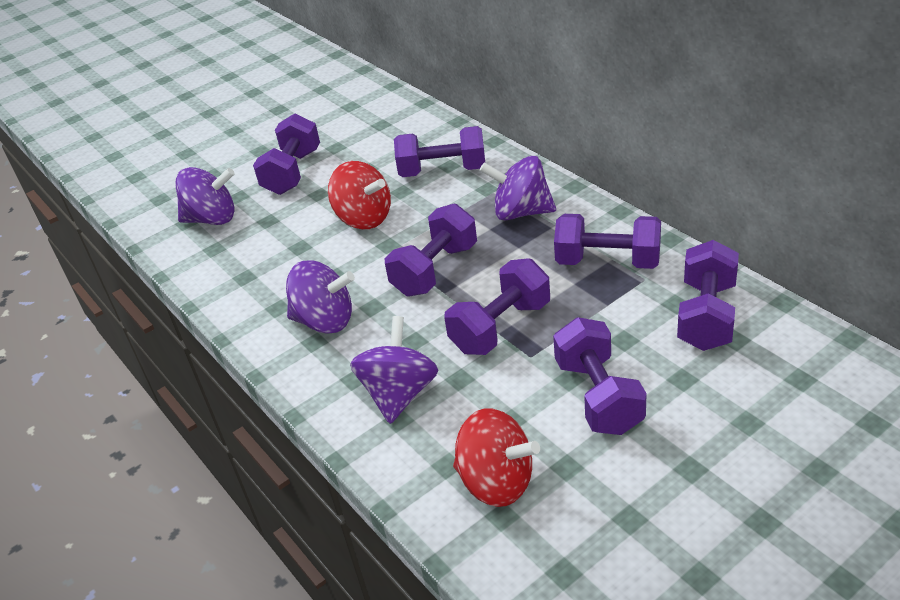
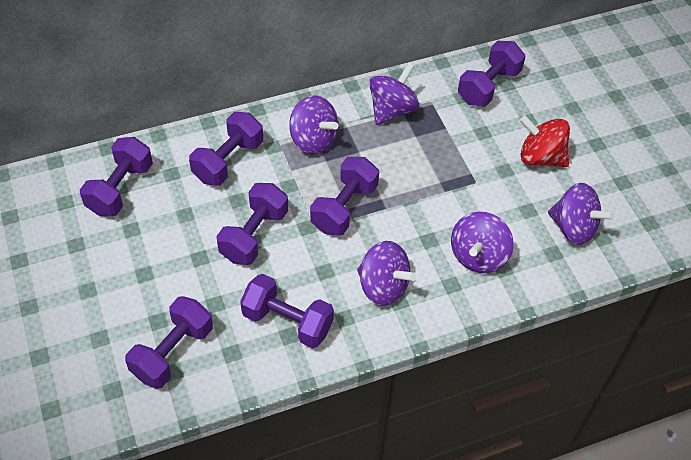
purple spinning top: [175,167,235,225] [286,261,355,334] [350,316,438,424] [480,156,556,220] = 4 -> [289,96,339,154] [357,241,416,306] [369,63,419,125] [451,212,514,273] [548,183,615,245] = 5
red spinning top: [328,161,391,229] [453,408,540,507] = 2 -> [520,115,570,167] = 1

